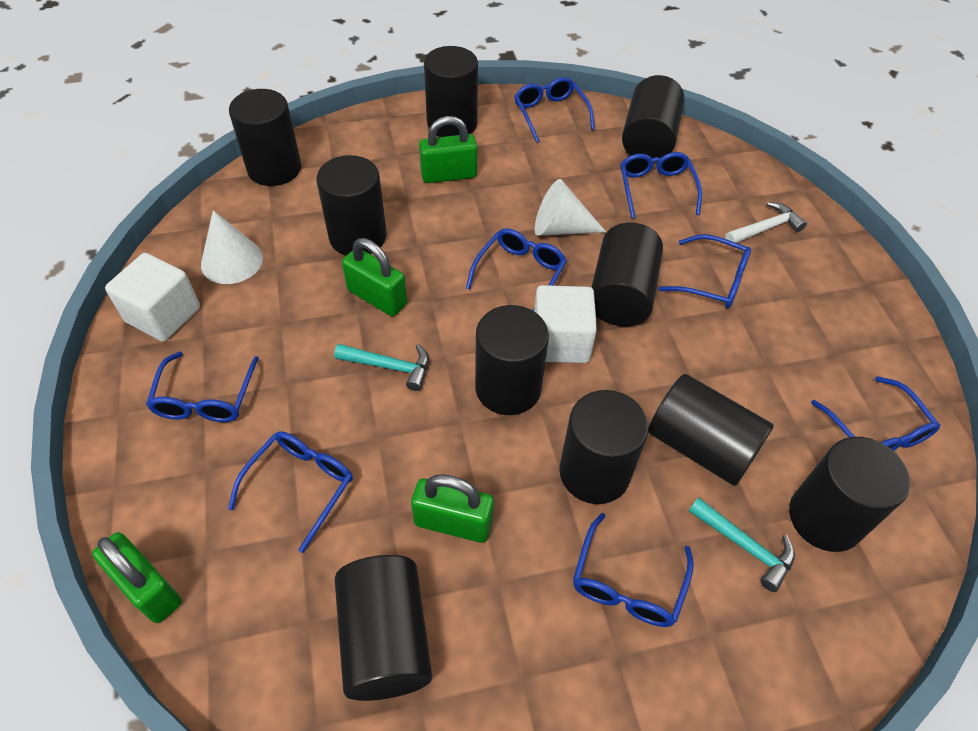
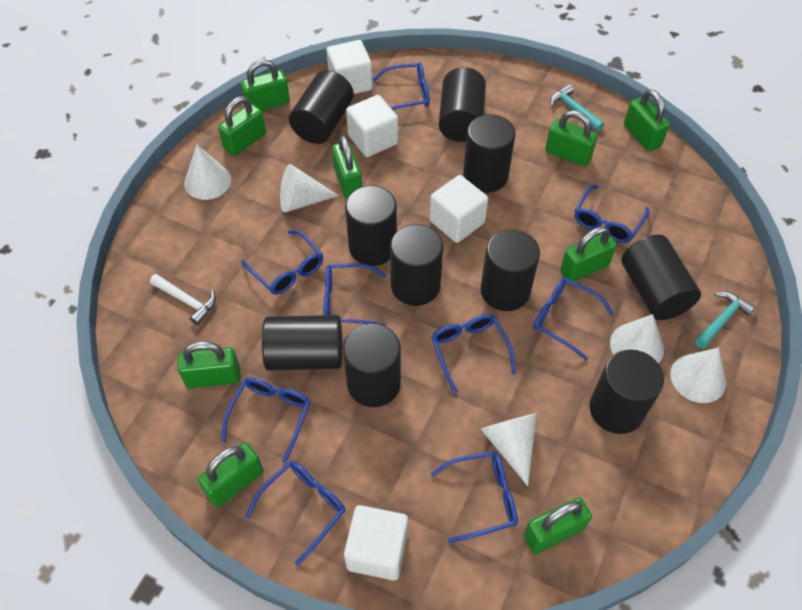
blue glasses: [146,352,259,422] [228,431,353,553] [466,228,567,311] [514,77,595,143] [573,513,694,627] [621,152,702,219] [659,234,751,308] [811,376,940,451] = 8 -> [221,378,310,463] [241,230,323,295] [246,461,345,566] [324,263,386,326] [372,63,430,110] [431,314,516,394] [431,451,518,543] [533,278,614,360] [574,185,649,243] = 9
green padlock: [92,532,182,623] [342,238,407,316] [411,474,494,543] [419,116,477,183] = 4 -> [178,341,240,388] [198,443,263,507] [218,96,266,156] [241,59,290,111] [332,135,362,199] [523,498,592,554] [545,110,598,166] [560,226,617,282] [624,89,670,151] = 9
white cone: [201,210,263,284] [535,179,606,236] = 2 -> [184,144,231,200] [280,164,339,213] [481,413,537,486] [610,314,664,363] [670,348,726,403] = 5
white cube: [105,253,200,342] [534,285,597,363] = 2 -> [326,40,373,94] [344,505,408,580] [346,95,398,157] [430,175,488,243] = 4

